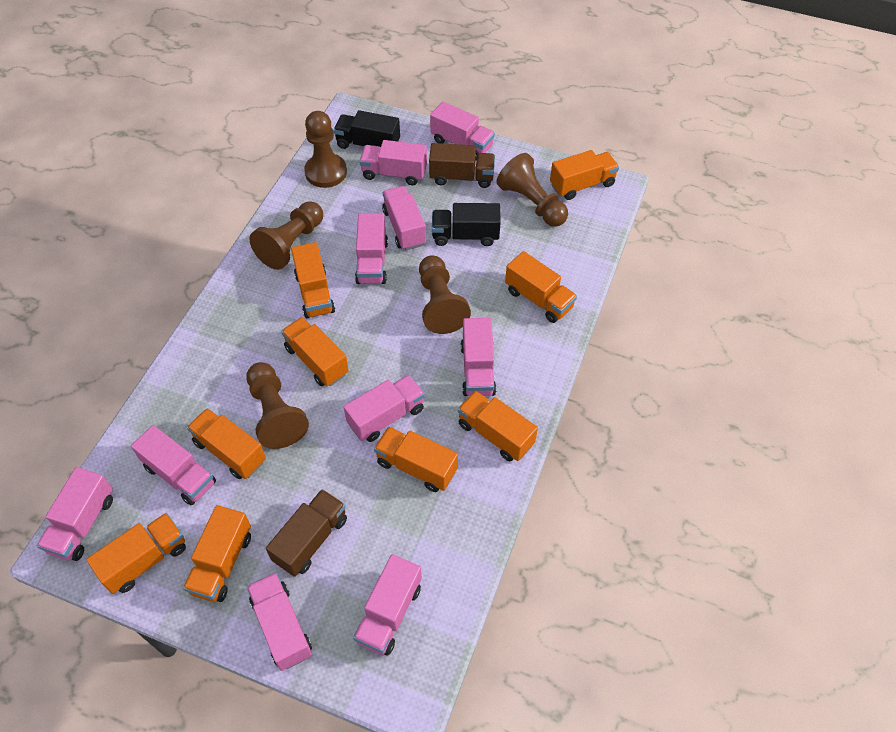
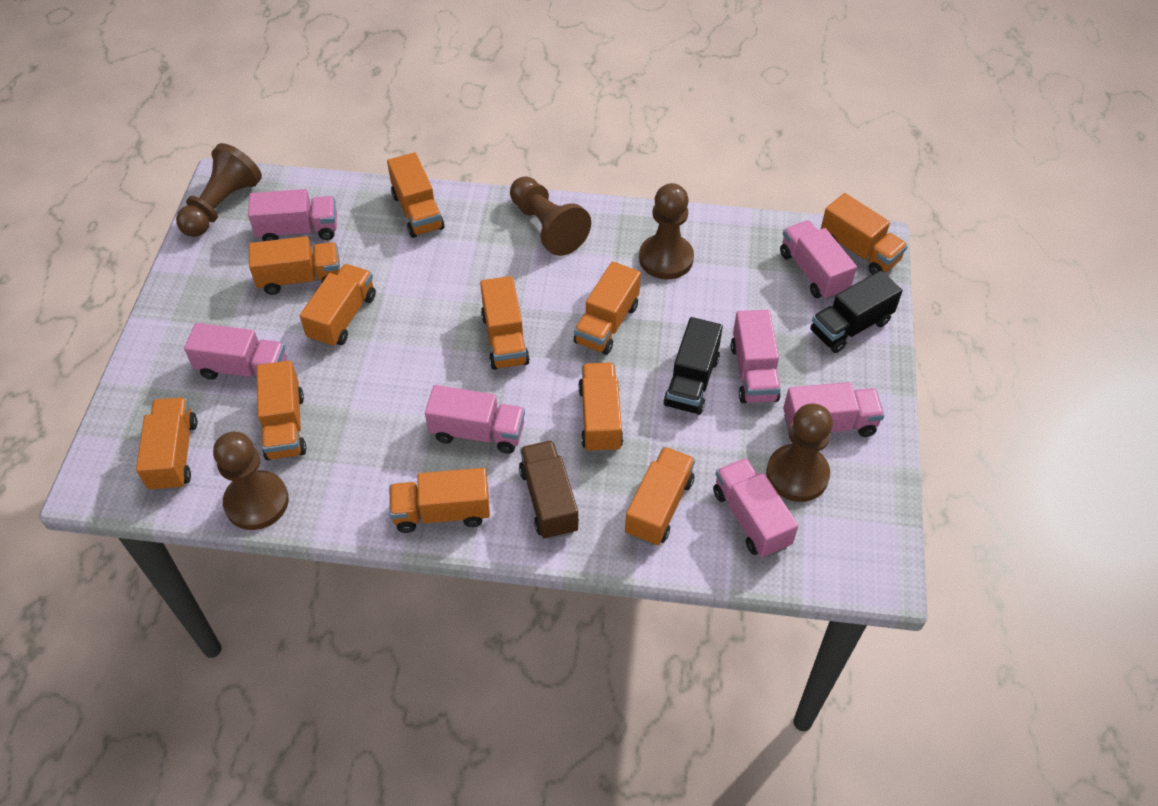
brown truck: [266,489,347,577] [429,143,495,188] = 2 -> [519,440,579,540] = 1
orange truck: [86,513,186,594] [183,505,251,602] [187,408,266,479] [281,317,349,386] [291,242,335,318] [374,427,458,492] [458,391,538,461] [505,251,577,323] [550,150,619,200] = 9 -> [136,397,197,492] [249,236,340,295] [257,360,306,460] [300,264,376,347] [387,152,444,238] [389,468,490,533] [480,276,530,370] [574,261,641,355] [578,363,623,453] [625,447,695,546] [821,193,908,275] = 11
pink truck: [37,467,113,561] [131,425,216,505] [247,573,312,671] [344,375,425,442] [353,554,422,655] [355,213,388,284] [359,140,427,185] [382,186,426,250] [430,102,495,160] [461,318,496,396] = 10 -> [184,323,287,380] [248,189,337,241] [425,385,525,454] [713,458,798,558] [731,310,781,403] [780,220,857,300] [783,382,884,437] = 7

